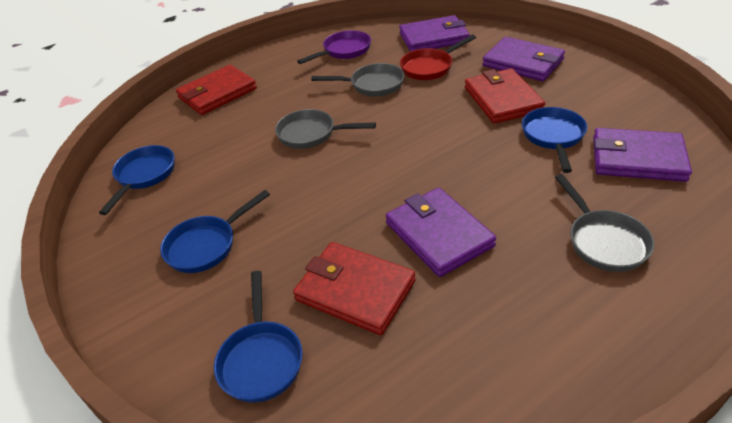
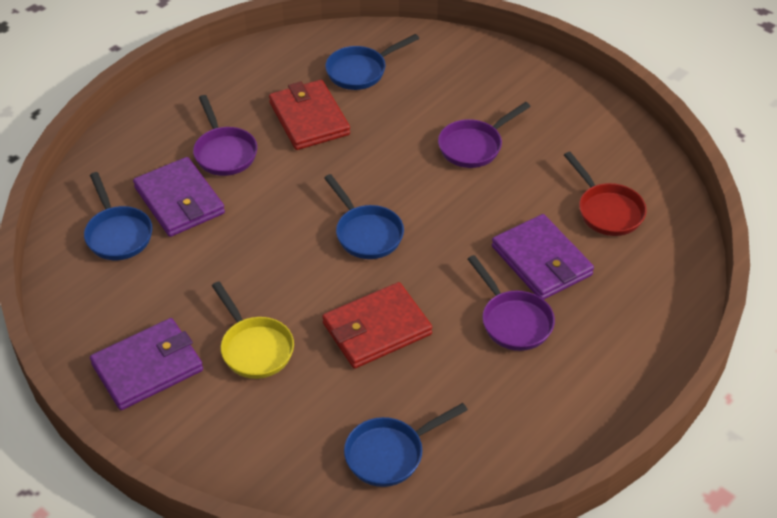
grey pan: [275,109,376,149] [311,63,404,97] [555,174,654,272] = 3 -> none = 0
purple pan: [297,30,371,64] = 1 -> [193,95,257,176] [438,102,531,168] [468,255,555,351] = 3
purple wallet: [386,188,496,277] [399,15,470,52] [482,37,565,81] [593,128,692,182] = 4 -> [90,318,203,410] [133,157,225,237] [492,214,594,300] = 3
red wallet: [176,65,257,115] [293,242,416,335] [465,68,545,124] = 3 -> [269,80,350,150] [322,282,432,369] = 2
yellow pan: none = 0 -> [212,282,294,379] = 1

